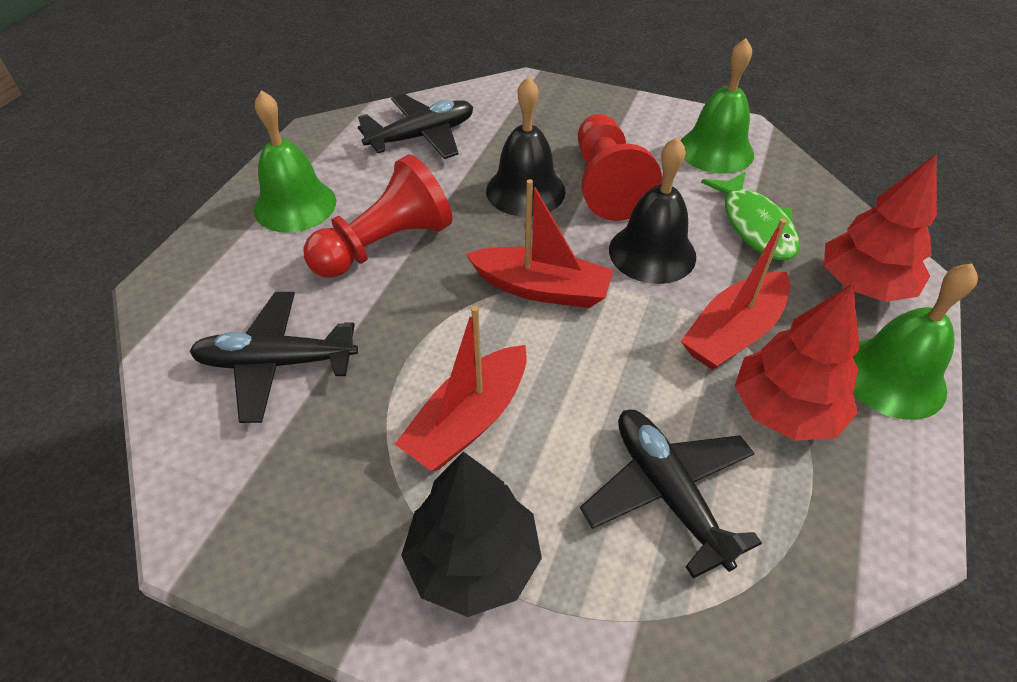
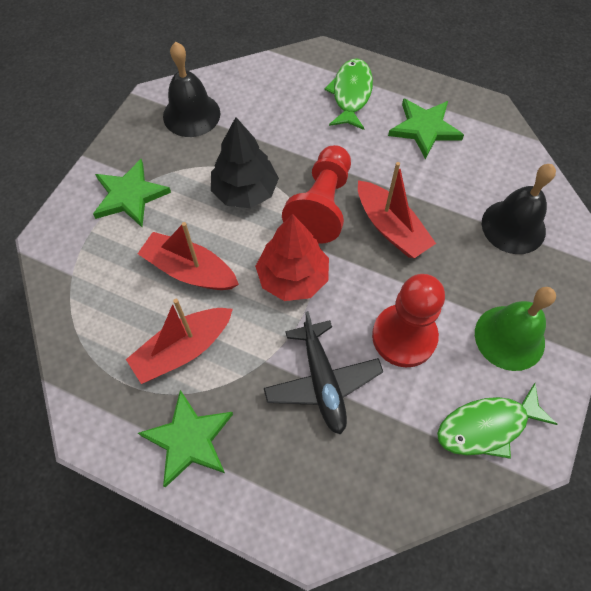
black plane: [189,292,358,423] [358,94,473,159] [580,410,762,579] = 3 -> [264,311,383,435] = 1
green bell: [254,90,336,233] [680,38,754,174] [853,263,978,420] = 3 -> [475,287,556,371] = 1
green fish: [701,172,800,260] = 1 -> [324,58,373,130] [437,383,557,459] = 2
green star: none = 0 -> [93,159,171,227] [138,390,233,488] [388,98,464,160] = 3
red tree: [735,284,860,441] [824,154,937,302] = 2 -> [255,214,329,301] = 1

